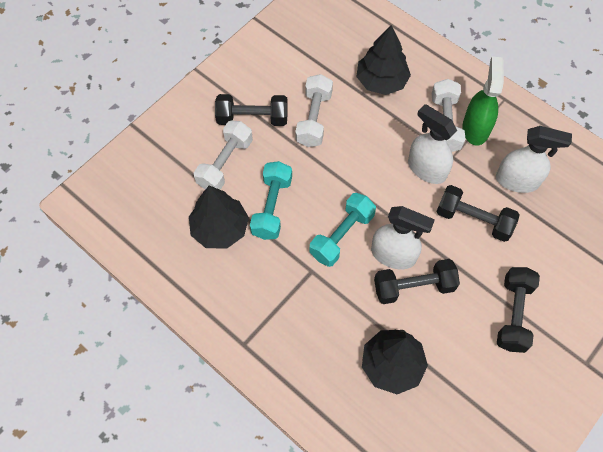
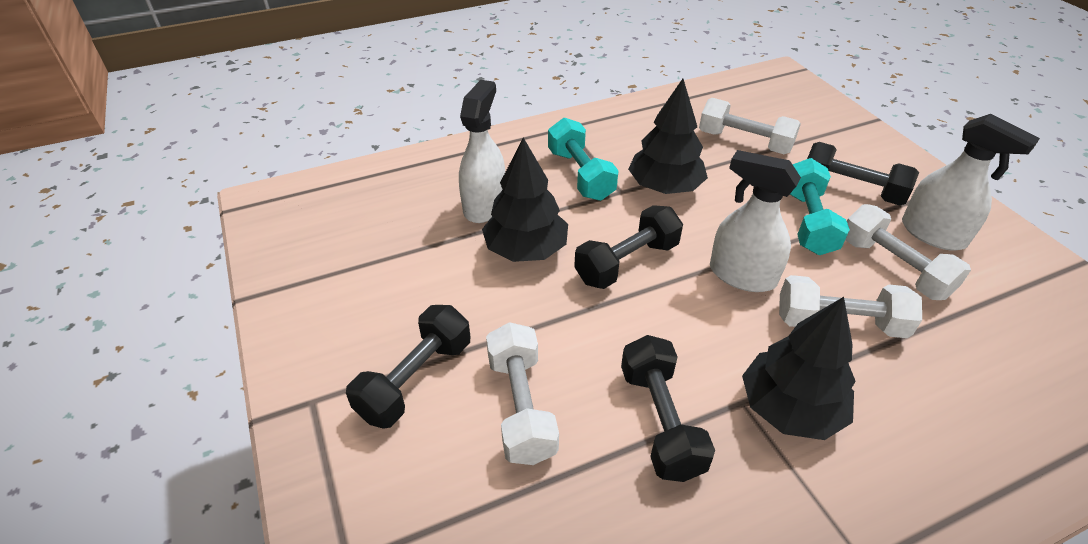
green spray bottle: [462,56,504,146] = 1 -> none = 0
white dumbbell: [194,120,253,190] [295,74,333,147] [432,79,466,152] = 3 -> [486,322,559,465] [699,98,801,154] [779,275,922,338] [845,204,971,300] = 4

